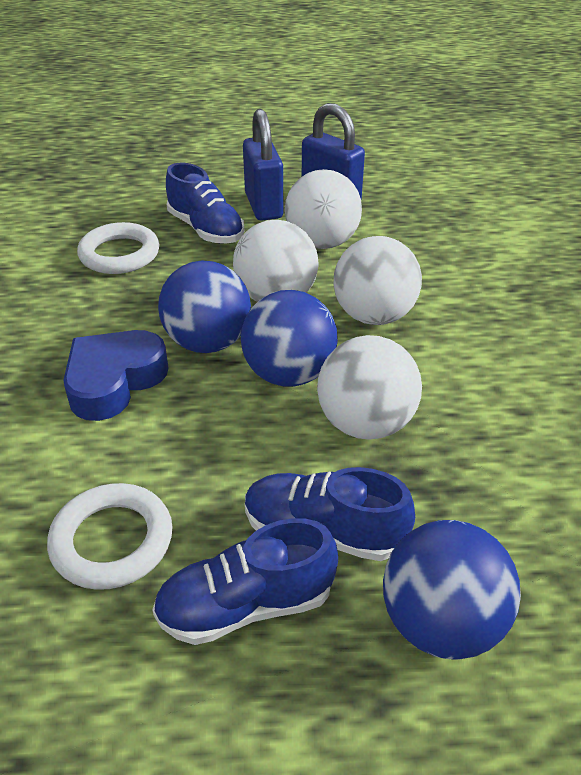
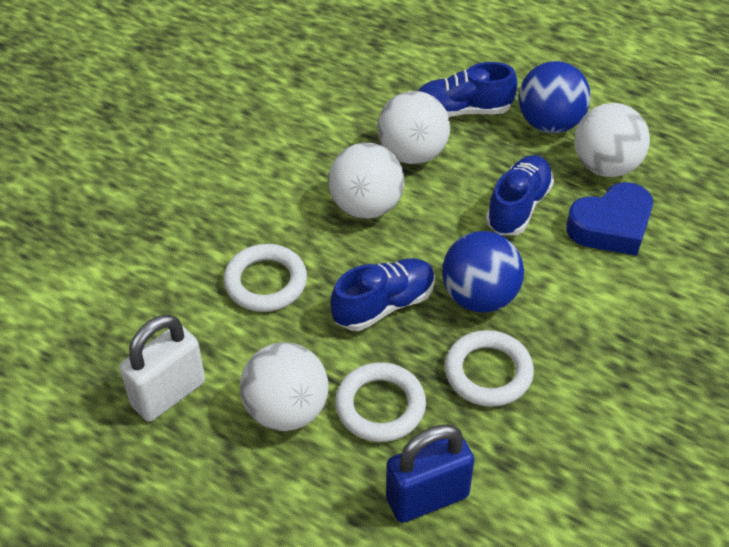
blue ball: [158,260,251,353] [241,290,338,387] [383,520,521,660] = 3 -> [442,231,524,313] [519,61,591,133] = 2
blue padlock: [243,109,283,221] [302,103,365,199] = 2 -> [386,425,474,523] = 1
white padlock: none = 0 -> [120,315,205,422] = 1
white ring: [47,483,172,590] [77,222,159,274] = 2 -> [224,244,307,312] [335,362,426,442] [445,330,534,407] = 3

